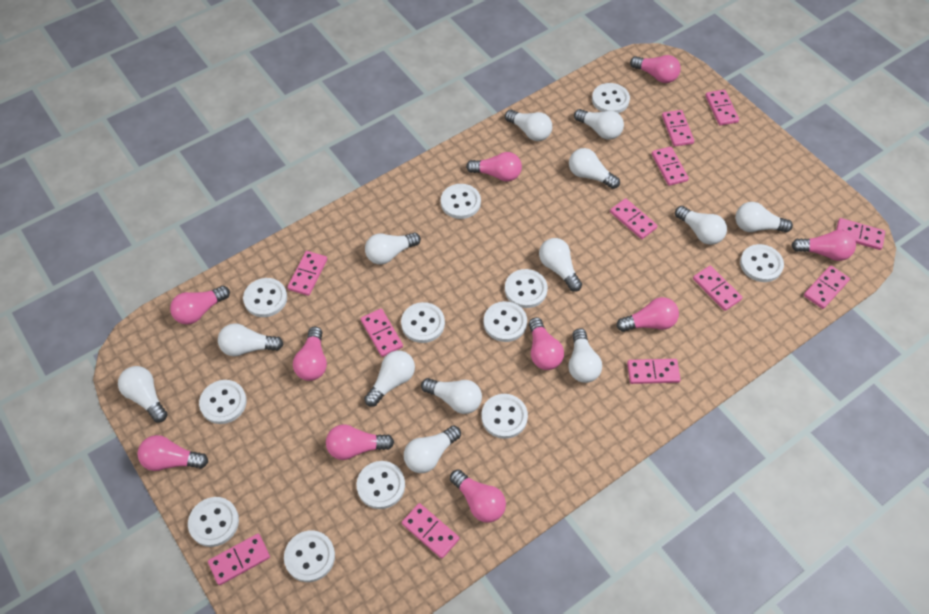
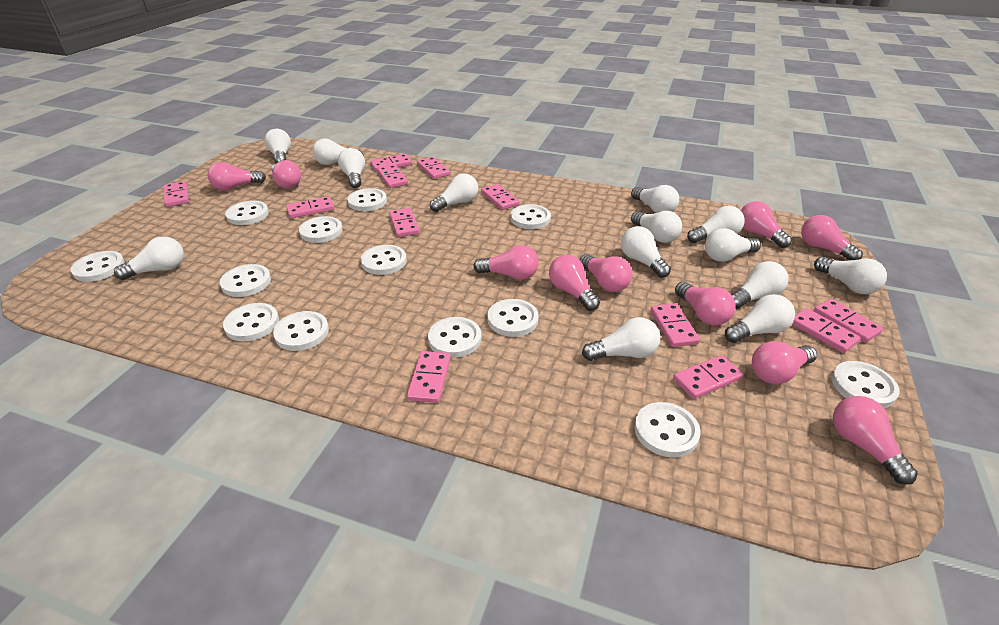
white button: [188,497,239,547] [199,380,247,424] [243,278,287,317] [284,530,335,582] [357,461,405,509] [401,302,445,343] [441,184,481,219] [481,394,528,439] [484,301,527,342] [505,269,548,308] [592,83,630,113] [740,244,784,282] = 12 -> [70,251,125,282] [220,264,271,297] [223,303,279,341] [225,201,269,225] [273,311,329,351] [299,216,343,243] [347,188,387,211] [361,245,407,275] [428,317,481,358] [487,299,539,337] [511,204,551,229] [634,402,701,457] [832,361,900,408] = 13
white light bulb: [118,366,167,422] [218,323,283,356] [364,351,415,407] [365,232,421,265] [404,425,461,473] [421,378,482,414] [505,110,552,141] [539,238,582,292] [568,328,602,383] [569,148,620,189] [574,109,624,140] [675,206,727,245] [735,202,793,233] = 13 -> [114,236,184,280] [264,129,291,163] [312,138,364,165] [338,148,365,188] [430,173,478,212] [582,317,660,361] [621,226,671,278] [631,185,679,213] [631,211,682,243] [687,206,745,243] [705,228,761,262] [725,294,795,343] [731,261,789,309] [814,257,887,294] = 14

